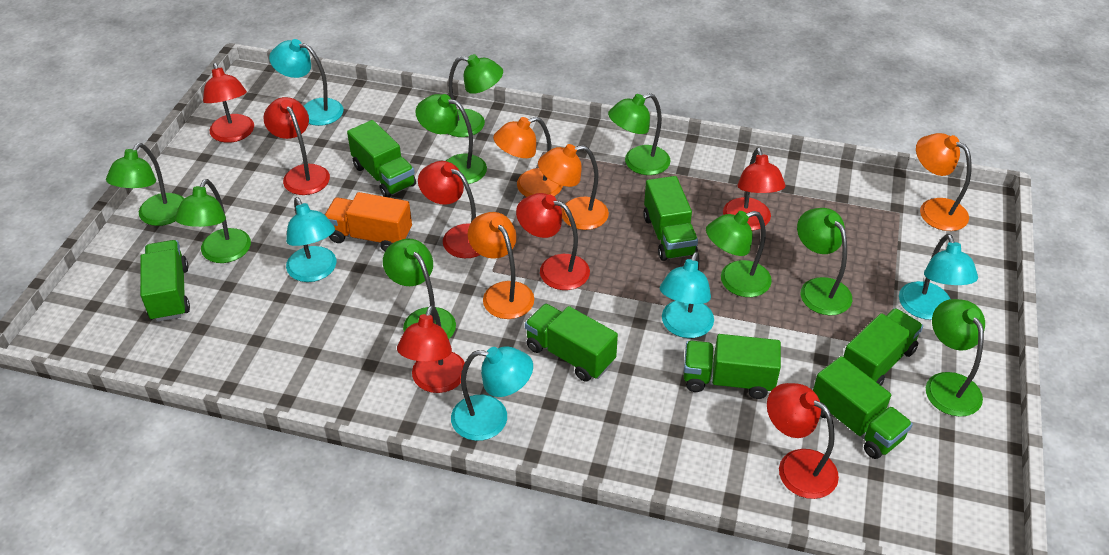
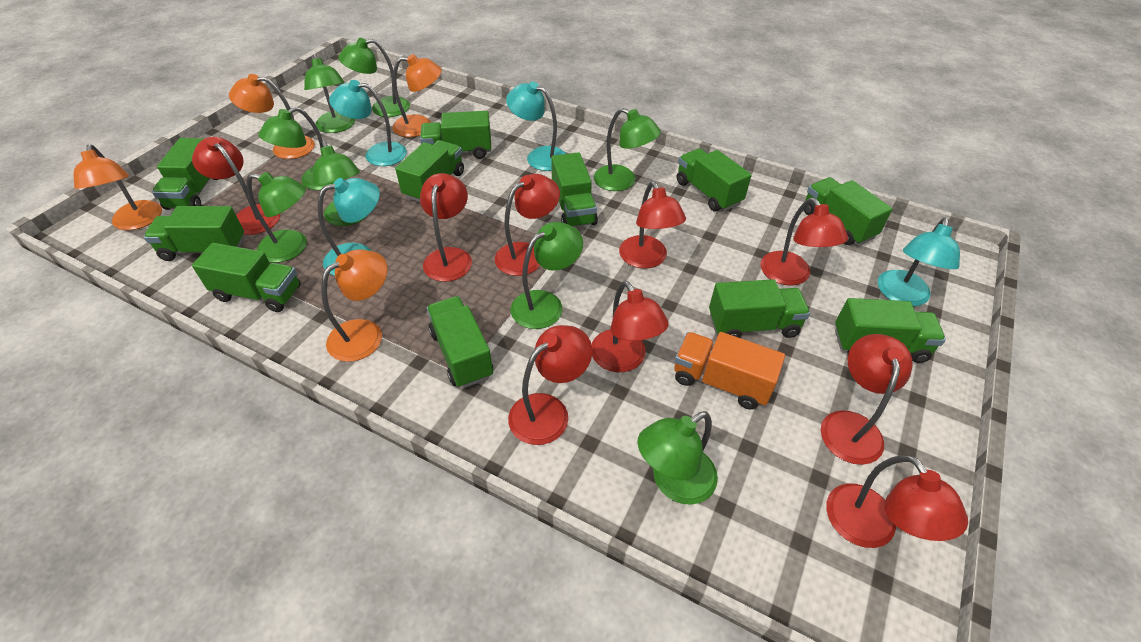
green lamp: [106,143,184,226] [175,179,251,263] [383,239,456,339] [415,94,487,184] [448,54,503,137] [608,93,671,175] [706,211,772,297] [797,208,852,315] [926,299,985,417] = 9 -> [246,172,307,263] [259,107,334,190] [304,54,355,133] [313,141,367,226] [338,38,410,117] [511,222,583,329] [593,108,661,191] [638,411,718,505] = 8
green truck: [140,240,190,322] [347,120,416,198] [525,303,618,382] [643,176,698,261] [684,334,781,399] [813,356,913,459] [843,308,923,386] = 7 -> [144,206,244,261] [152,138,219,210] [192,243,301,312] [395,140,464,202] [420,111,491,159] [427,296,493,388] [551,152,598,227] [677,148,752,211] [709,279,810,338] [804,177,893,245] [835,298,946,363] = 11
red lamp: [203,63,254,143] [263,97,330,195] [397,305,465,393] [418,161,480,258] [516,193,590,290] [723,147,785,231] [767,383,839,499] = 7 -> [192,137,280,235] [420,173,472,282] [495,174,560,276] [508,325,592,445] [591,281,669,372] [619,181,686,269] [760,198,848,286] [821,334,913,465] [826,455,968,548] = 9
turquoise lamp: [269,39,344,126] [286,197,336,282] [451,346,533,441] [660,252,714,338] [899,234,978,320] = 5 -> [318,178,380,276] [329,80,407,166] [506,81,566,171] [878,218,960,306] = 4

